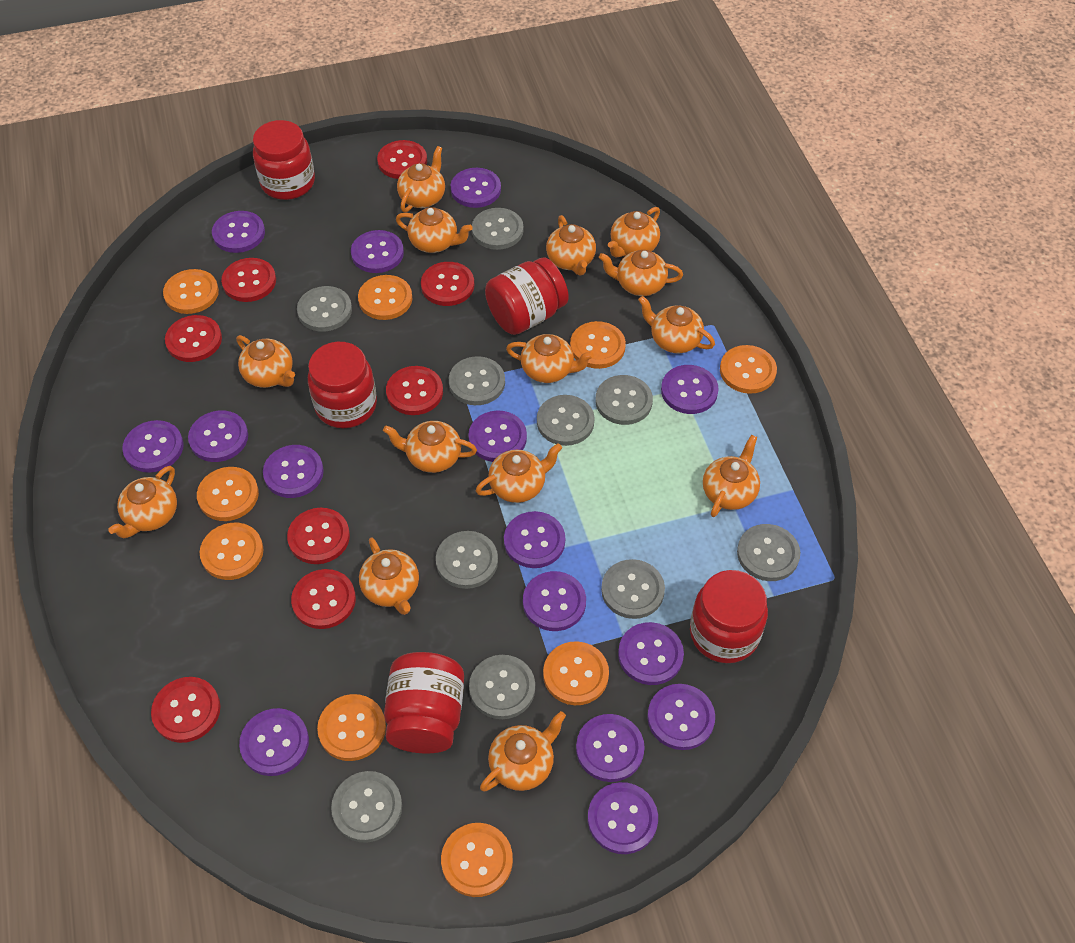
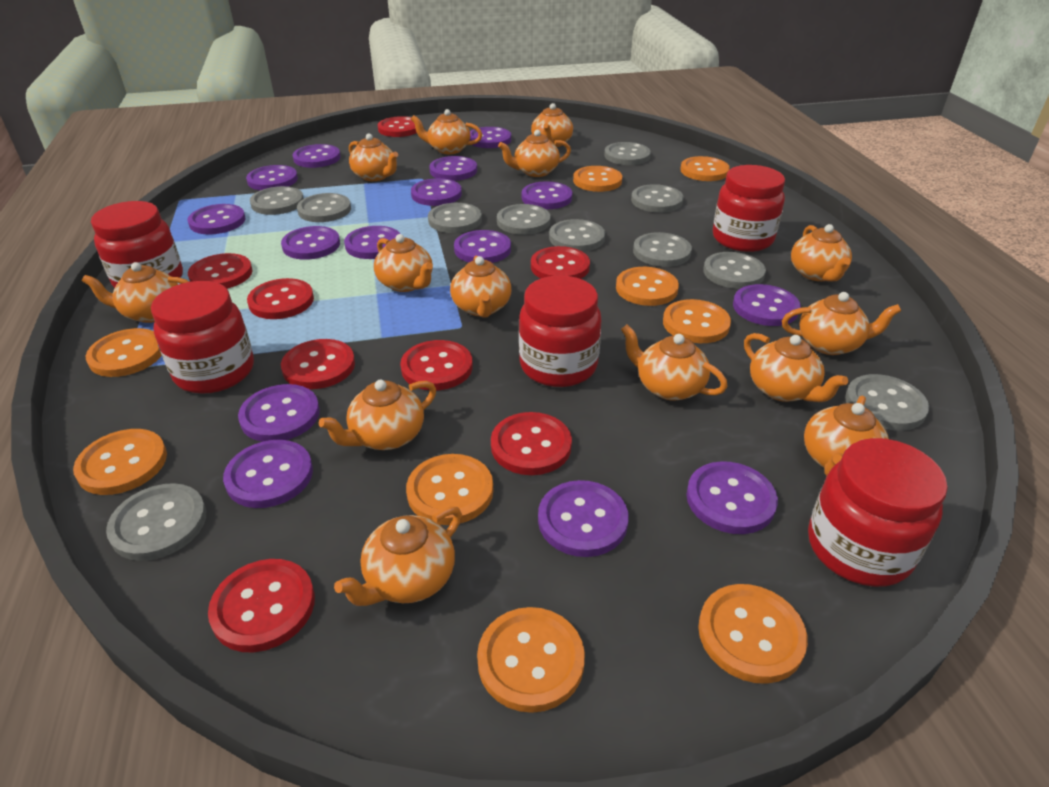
grey button: [297,286,352,332] [331,771,402,843] [436,531,498,589] [449,356,505,405] [469,655,535,719] [472,208,524,250] [537,395,595,446] [596,375,653,425] [601,559,665,619] [737,524,800,581] = 10 -> [106,483,206,561] [250,186,304,215] [297,193,351,222] [428,203,482,233] [497,204,551,235] [549,219,605,252] [604,142,651,165] [631,184,684,213] [633,232,692,267] [703,252,766,289] [845,374,929,431] = 11

